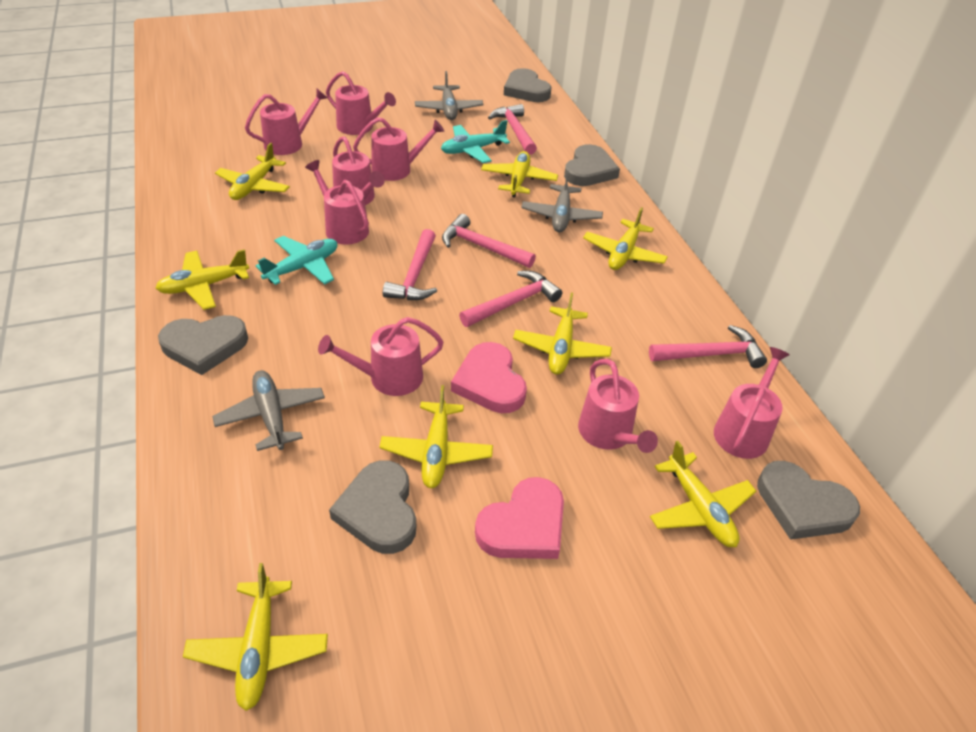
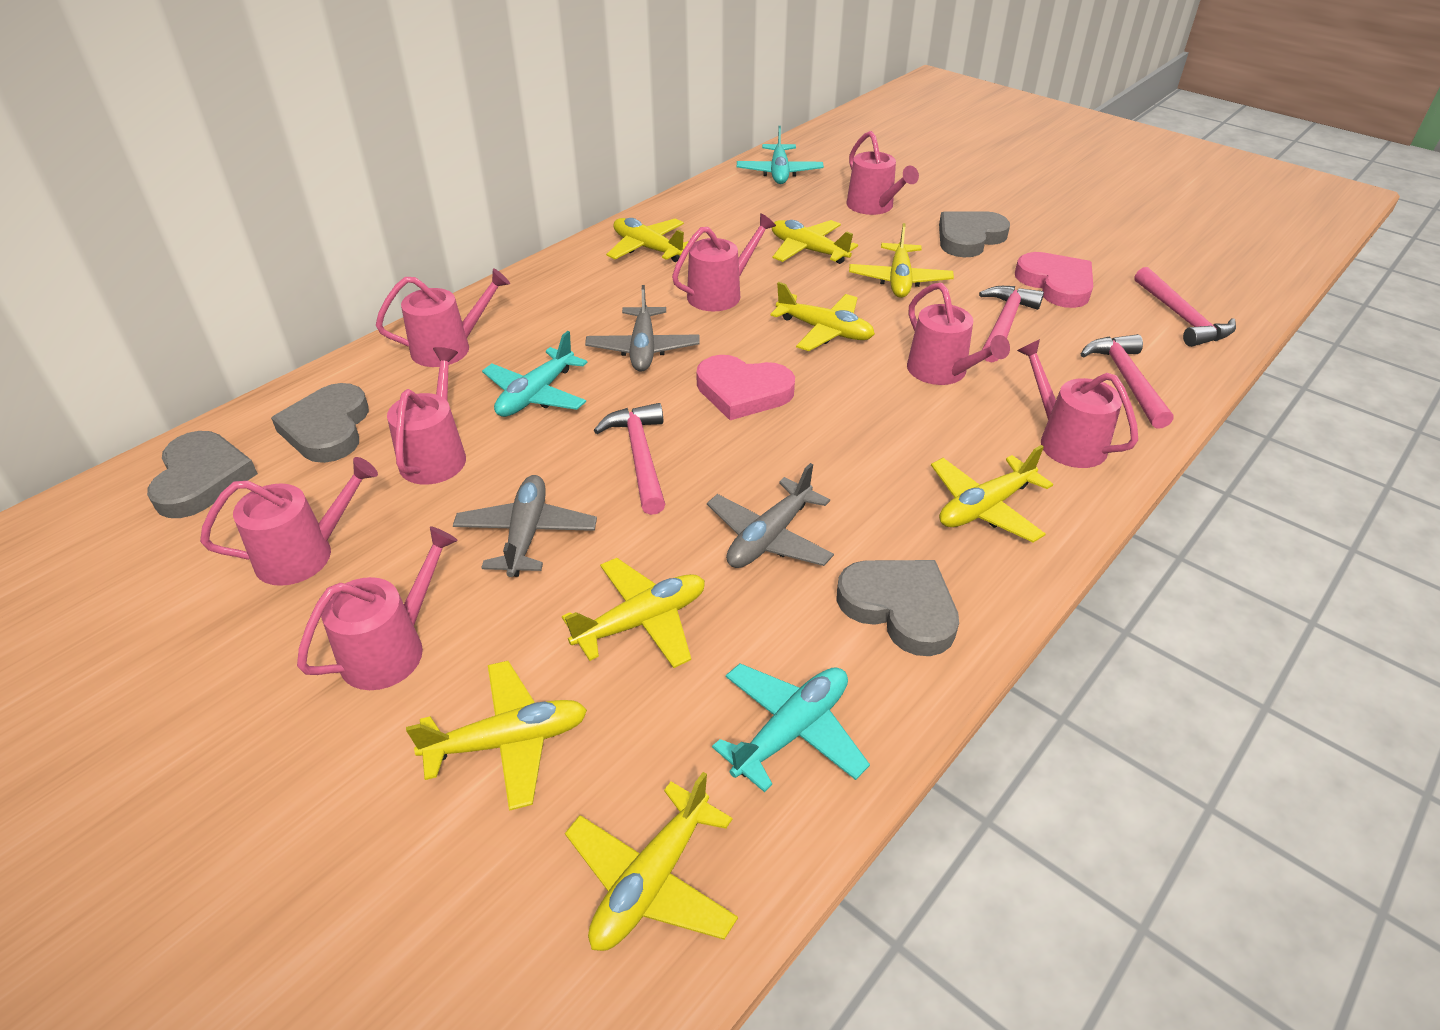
grey heart: [158,315,248,375] [329,460,416,554] [504,68,552,102] [564,144,620,186] [757,461,860,540] = 5 -> [147,431,258,518] [271,383,369,463] [836,560,959,656] [939,211,1010,257] = 4
pink hammer: [383,229,437,300] [442,214,536,268] [459,271,562,327] [488,104,537,155] [649,325,767,368] = 5 -> [594,403,665,515] [979,286,1044,362] [1081,334,1173,429] [1134,267,1236,347] = 4
turquoise plane: [255,236,337,285] [441,120,510,163] = 2 -> [482,331,587,417] [712,664,870,792] [737,126,824,184] = 3

